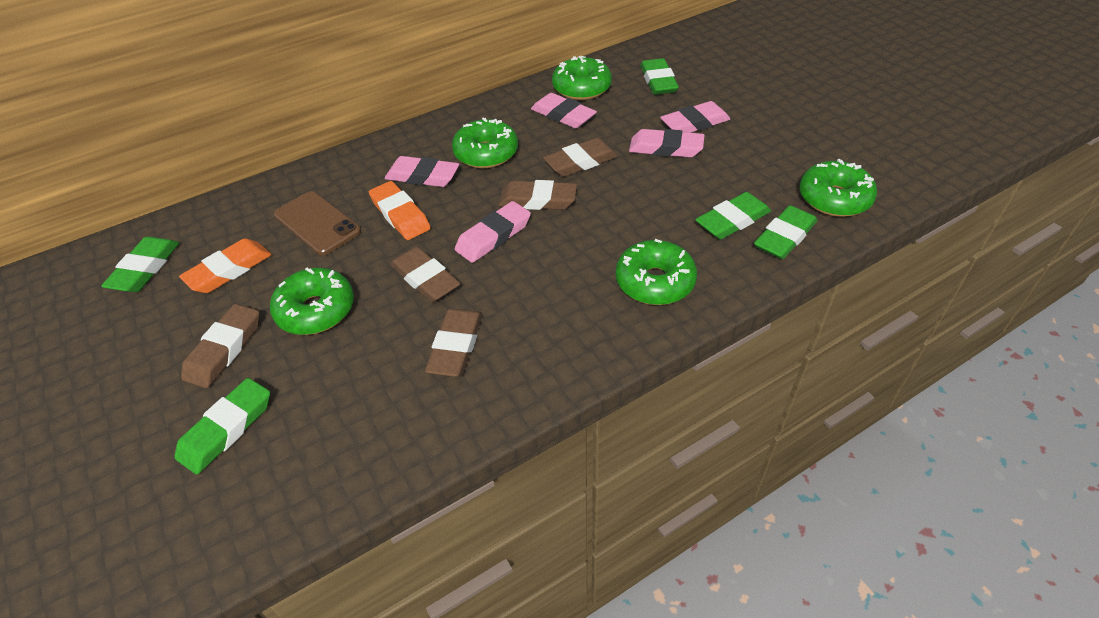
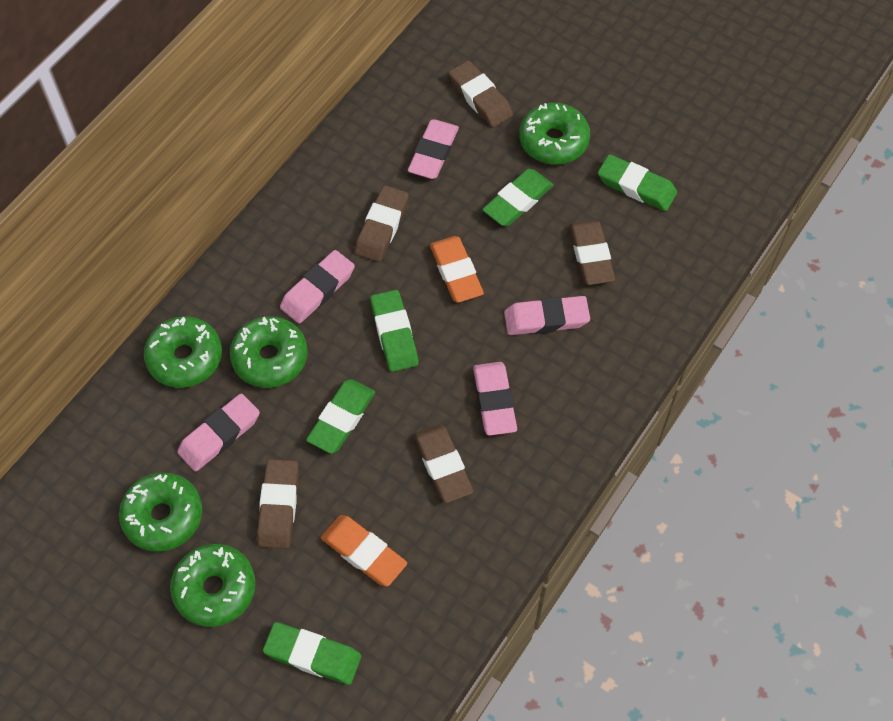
brown phone: [274,191,361,255] = 1 -> none = 0

